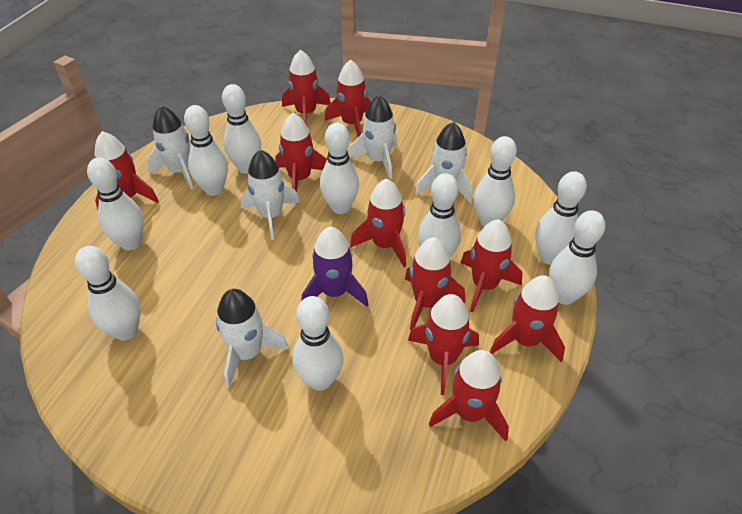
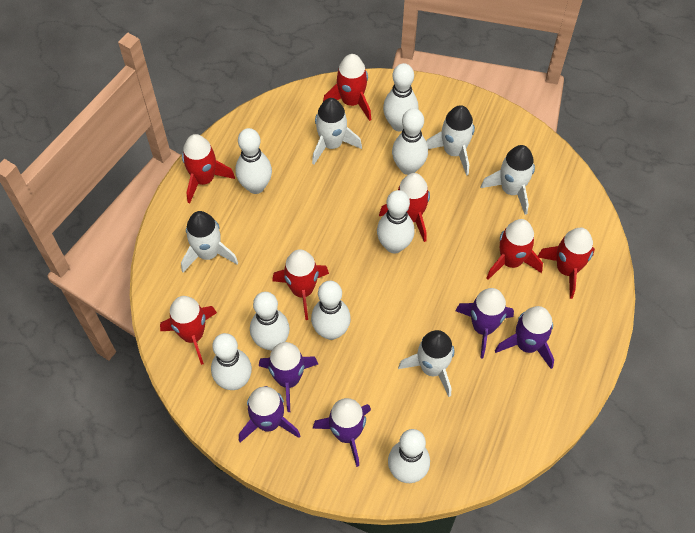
purple rocket: [301,227,369,307] = 1 -> [239,386,300,443] [259,342,318,412] [313,398,371,467] [455,288,514,359] [495,306,554,369] = 5
red rocket: [94,131,159,209] [275,113,327,192] [282,49,331,126] [325,59,371,137] [350,179,406,267] [405,237,465,330] [408,294,479,395] [429,350,509,441] [461,219,523,312] [490,275,565,362] = 10 -> [160,296,217,365] [182,134,235,204] [272,249,329,320] [323,54,371,121] [379,173,430,242] [487,219,543,280] [538,228,595,299] = 7
white bowling pin: [75,246,141,340] [87,157,144,250] [184,105,228,196] [222,84,261,174] [293,296,343,391] [320,123,359,214] [418,173,461,257] [474,136,517,227] [535,171,587,265] [549,210,605,305] = 10 -> [211,333,252,390] [235,128,272,194] [250,292,290,350] [311,281,351,340] [377,190,415,253] [383,63,419,132] [388,429,430,483] [392,108,428,175] = 8

